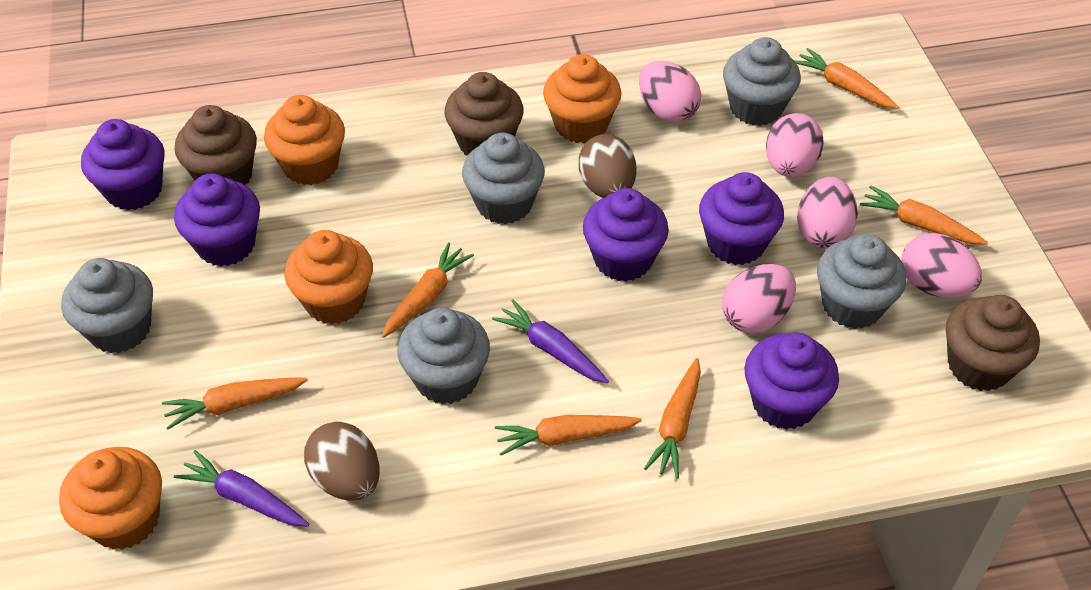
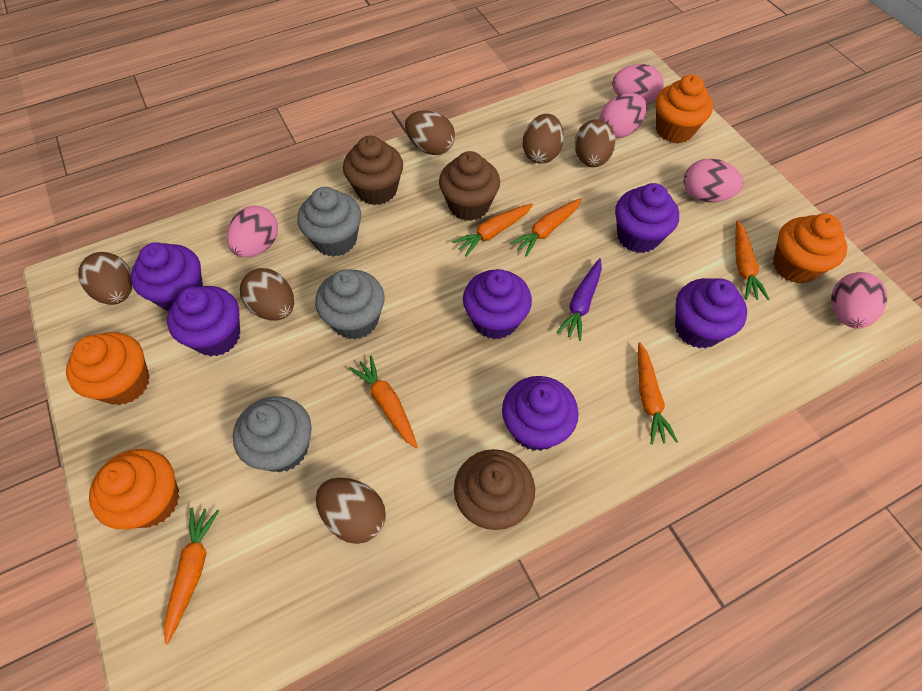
brown egg: [304,422,380,501] [579,134,637,198] = 2 -> [78,252,133,305] [240,268,294,321] [316,478,386,544] [405,110,455,155] [523,114,564,164] [574,119,616,167] = 6
grey cupcake: [61,258,153,353] [398,308,490,404] [462,133,545,224] [723,37,801,126] [817,234,906,329] = 5 -> [233,396,312,472] [297,187,361,257] [315,269,384,340] = 3
purple carrot: [174,450,309,527] [492,299,609,383] = 2 -> [557,258,602,341] = 1
purple cupcake: [81,119,164,210] [174,173,260,267] [583,188,669,281] [699,172,784,265] [744,332,839,430] = 5 -> [131,242,203,311] [167,286,240,356] [463,269,532,339] [502,376,579,451] [615,183,679,253] [675,278,747,349] = 6

